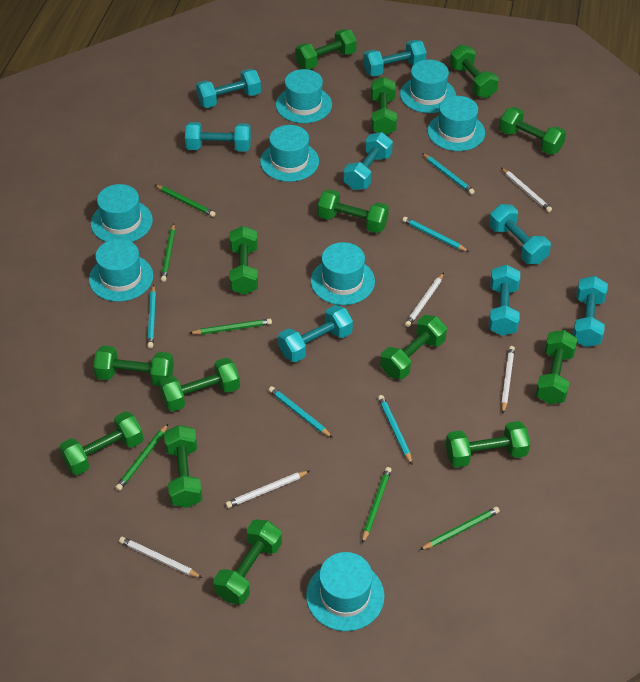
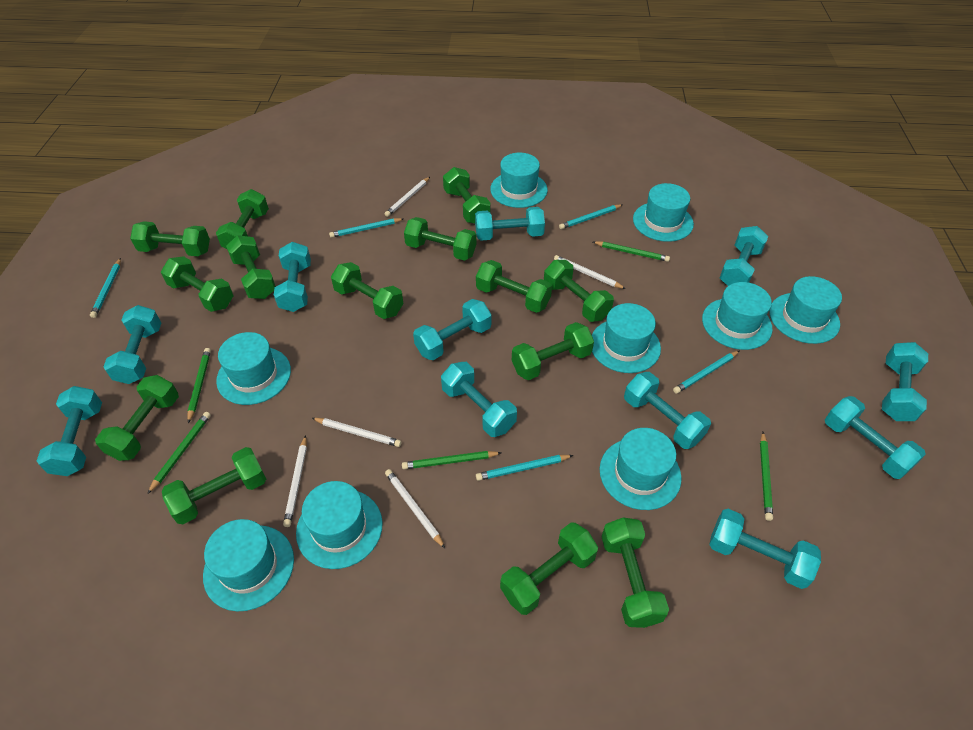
green pencil: [115,424,168,491] [155,185,216,217] [161,224,175,282] [189,319,272,335] [362,467,391,544] [420,507,500,550] = 6 -> [148,412,211,493] [188,348,211,423] [402,451,502,469] [593,241,670,262] [760,432,773,521] = 5
turquoise dumbbell: [185,122,251,151] [196,69,261,108] [278,305,353,362] [344,132,393,190] [363,40,427,77] [489,204,551,264] [489,265,520,336] [573,276,608,347] = 8 -> [37,386,102,476] [103,305,161,384] [274,242,311,312] [413,299,492,360] [441,362,517,437] [475,207,545,241] [624,372,711,449] [709,509,821,589] [720,226,768,286] [825,396,926,479] [882,342,928,421] = 11
turquoise hat: [89,239,153,302] [91,184,153,242] [260,125,319,182] [276,69,332,123] [306,552,385,631] [311,242,375,305] [400,60,456,113] [427,96,485,151] = 8 -> [203,519,294,612] [216,332,291,405] [296,481,383,569] [490,153,548,208] [592,303,661,373] [600,428,682,510] [633,183,694,242] [702,282,772,350] [769,276,842,344] = 9

